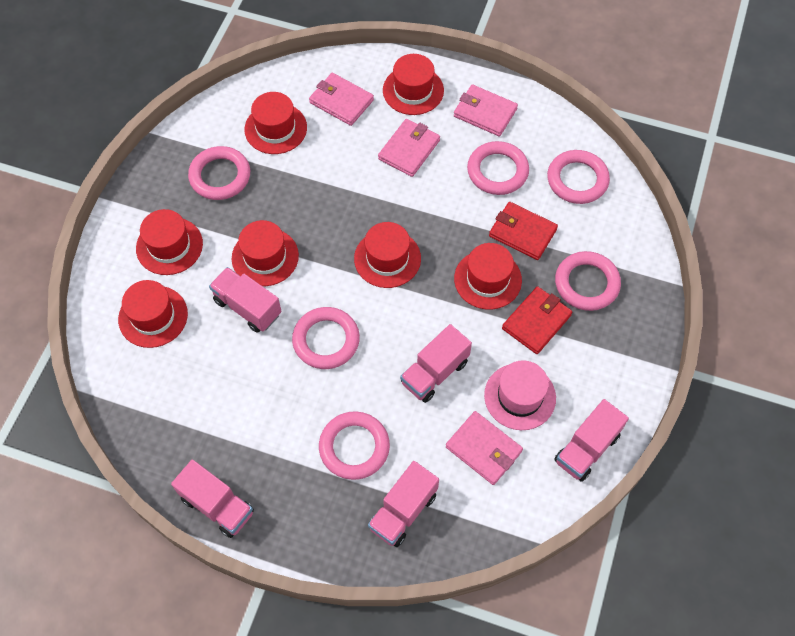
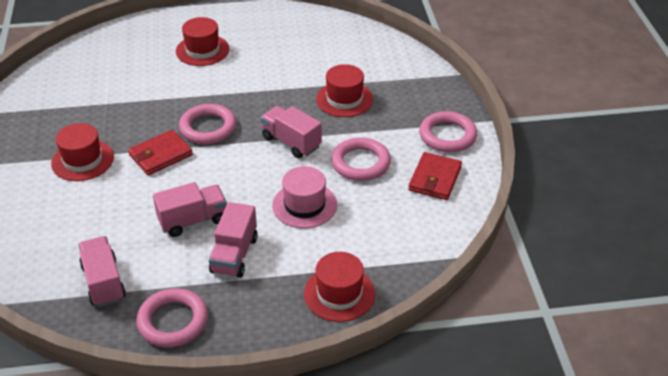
pink ring: [188,146,250,200] [292,307,360,369] [319,411,390,480] [467,141,529,195] [547,150,610,204] [555,251,621,311] = 6 -> [136,288,208,348] [179,104,236,144] [331,137,391,181] [419,111,477,153] = 4
pink truck: [171,460,254,538] [209,267,281,333] [368,461,439,547] [400,324,472,403] [554,399,629,482] = 5 -> [78,236,126,307] [153,182,227,237] [209,202,258,278] [261,106,322,158] = 4
pink wallet: [309,73,374,126] [378,119,440,177] [446,411,523,485] [454,84,518,136] = 4 -> none = 0
red hat: [118,280,188,348] [136,209,203,275] [232,220,299,286] [244,92,307,154] [354,222,421,288] [383,54,444,115] [454,243,522,310] = 7 -> [51,123,114,181] [176,17,229,66] [304,252,375,322] [316,64,373,117] = 4

